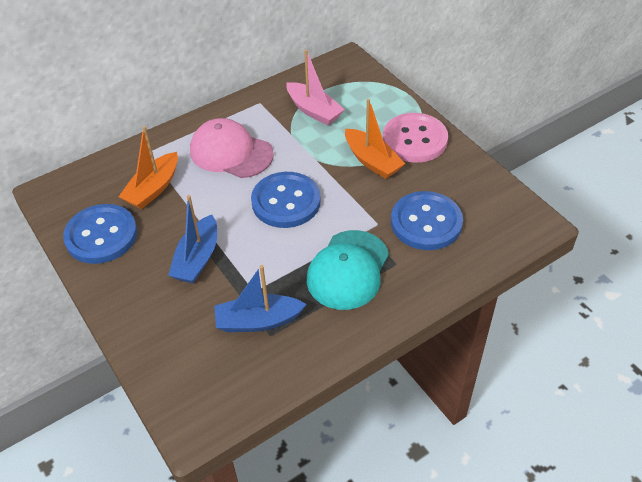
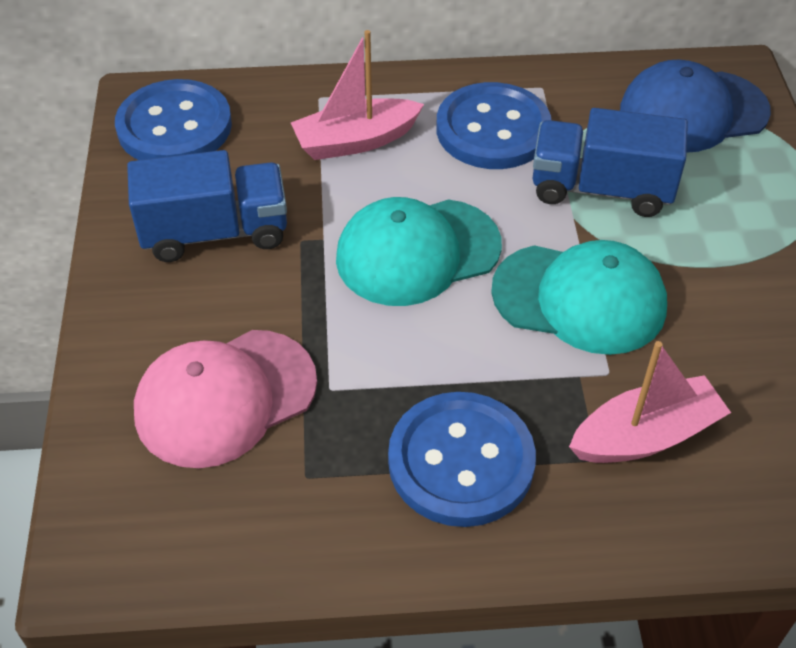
blue boat: [168,195,217,283] [214,265,307,332] = 2 -> none = 0
blue cap: none = 0 -> [620,60,771,152] = 1
blue truck: none = 0 -> [127,150,287,262] [533,108,688,217] = 2
orange boat: [119,126,178,209] [345,99,405,179] = 2 -> none = 0
pink boat: [286,49,345,126] = 1 -> [291,30,424,160] [569,341,731,463] = 2
pink button: [383,113,448,162] = 1 -> none = 0
turquoise cap: [307,230,389,310] = 1 -> [336,197,502,306] [491,240,667,355] = 2

